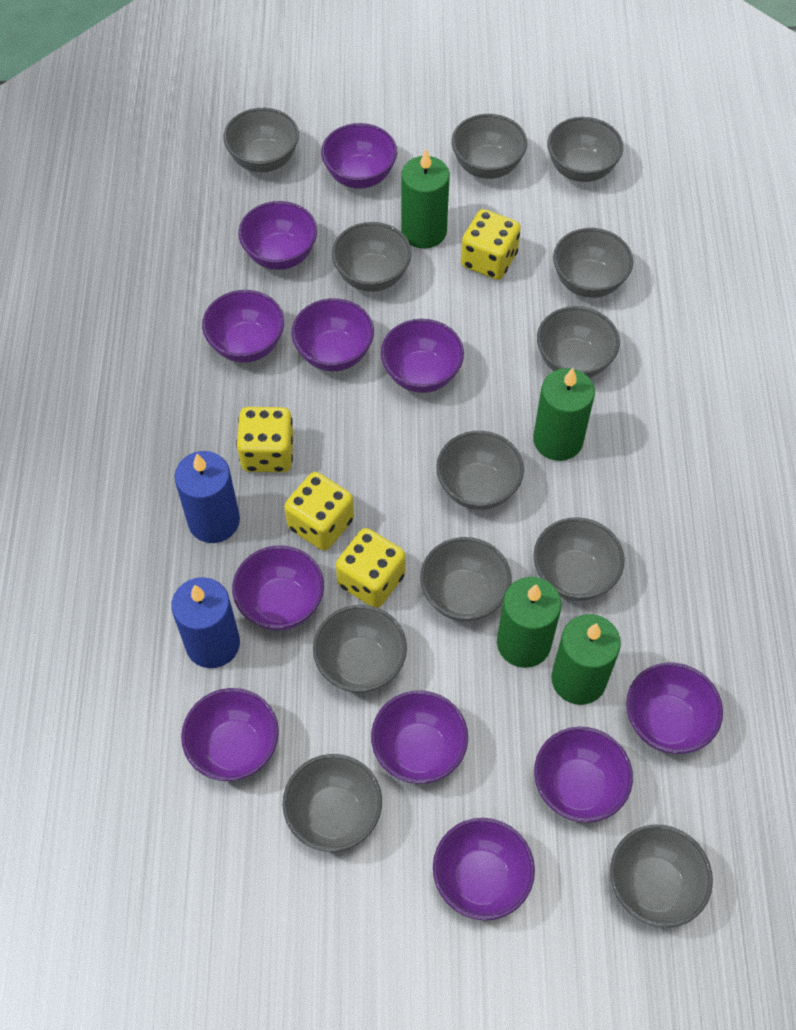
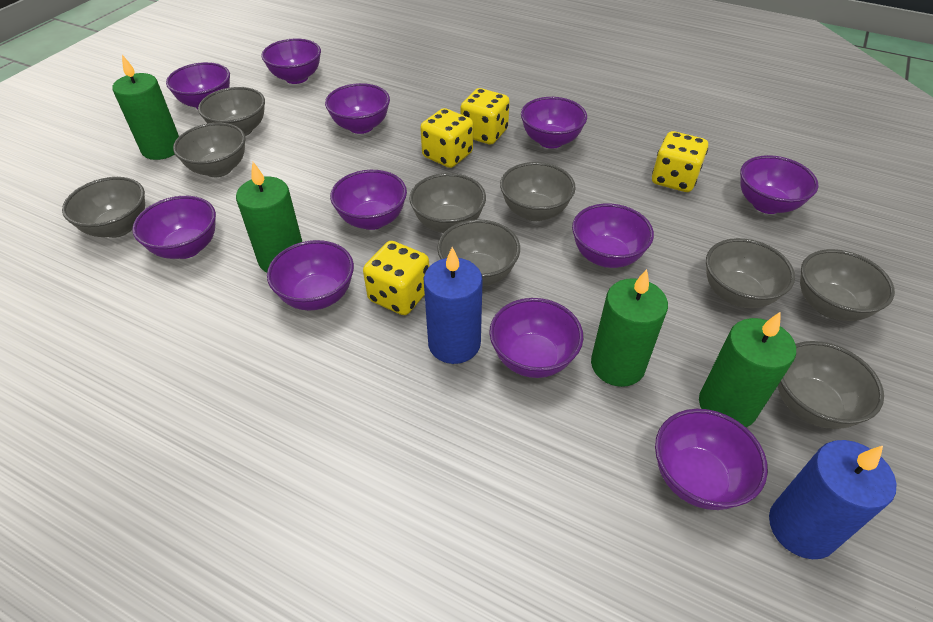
grey bowl: [223,108,299,172] [282,754,382,852] [313,605,407,693] [332,222,412,292] [420,537,512,622] [436,431,524,510] [452,114,527,179] [533,517,624,601] [537,306,620,378] [548,117,623,182] [553,228,633,298] [610,824,713,928] = 12 -> [62,177,145,238] [173,123,245,177] [198,87,265,136] [409,173,486,233] [437,219,520,286] [500,162,576,221] [706,238,795,308] [778,341,884,429] [800,249,895,321] = 9

